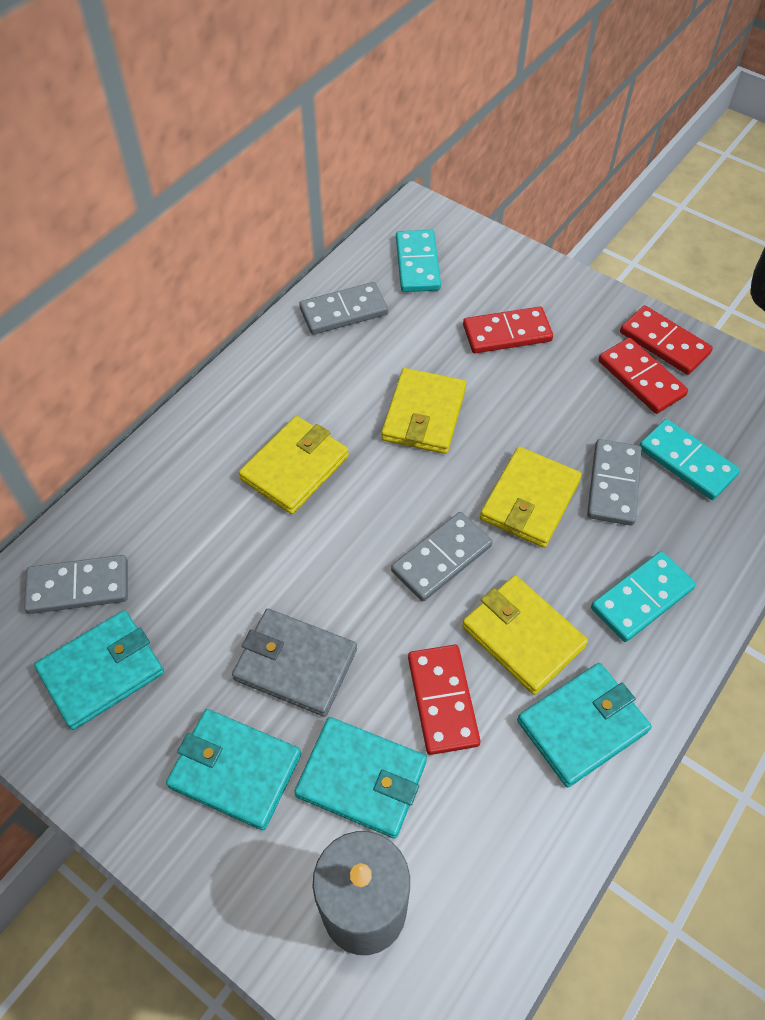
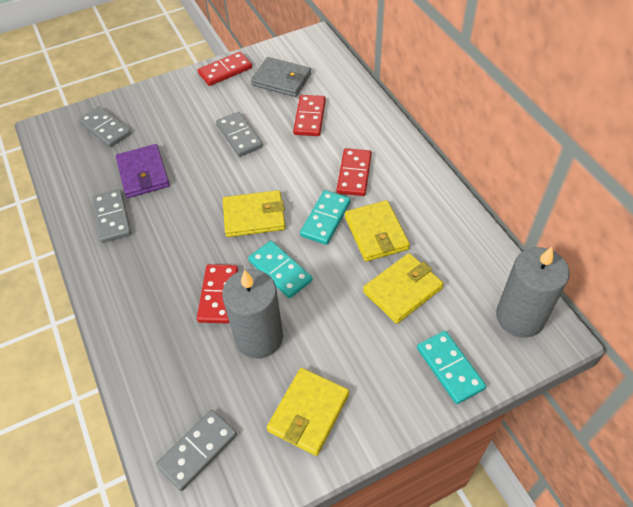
grey candle: [313,831,410,955] = 1 -> [222,269,283,359] [496,247,570,338] = 2
purple wallet: none = 0 -> [116,144,170,198] = 1
turquoise wallet: [34,610,164,730] [166,709,301,830] [295,717,427,838] [517,663,652,787] = 4 -> none = 0

